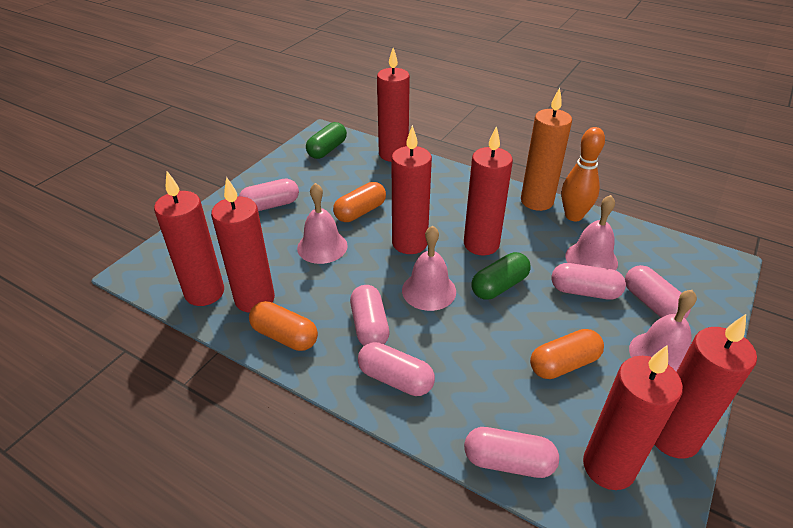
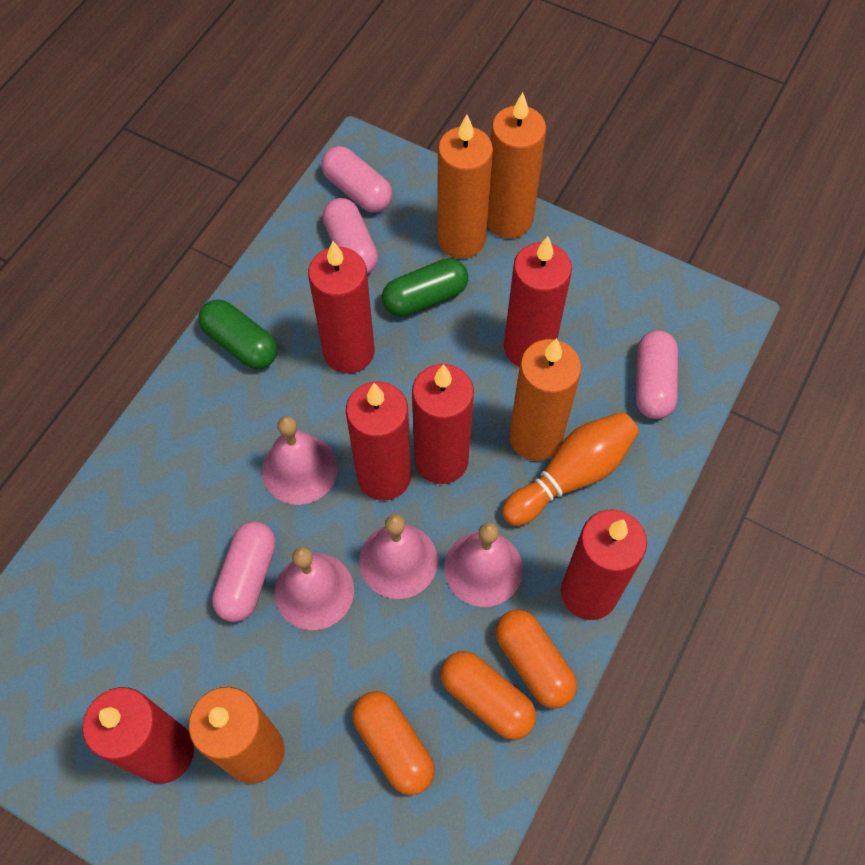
orange candle: [521,88,572,211] = 1 -> [188,687,284,784] [437,115,493,259] [487,92,546,238] [509,338,581,461] = 4
pink capsule: [239,178,299,211] [350,285,390,346] [358,342,435,396] [464,427,559,478] [552,263,626,299] [625,265,691,319] = 6 -> [212,521,276,622] [321,146,392,213] [323,198,378,274] [636,330,678,419] = 4
red candle: [154,171,224,306] [211,177,275,313] [377,48,410,162] [391,125,432,254] [464,126,513,255] [583,345,683,490] [654,314,757,459] = 7 -> [82,687,194,784] [308,241,375,374] [346,381,411,500] [412,364,474,484] [504,236,572,367] [561,510,647,620] = 6

